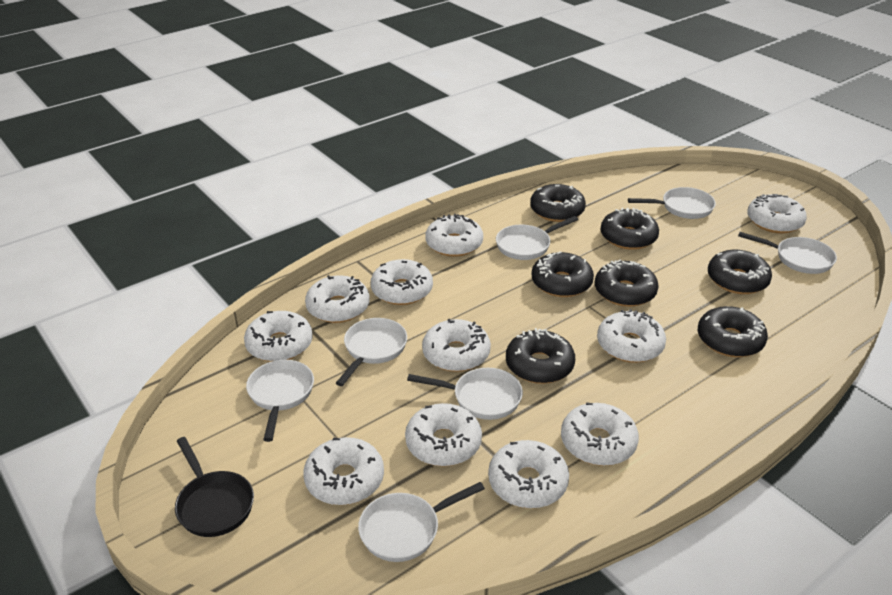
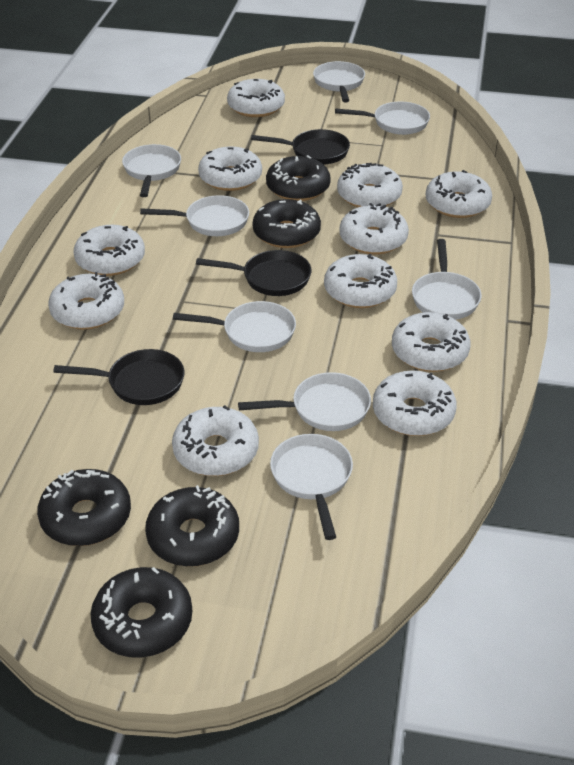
black donut: [506,328,575,384] [530,184,586,222] [532,251,594,297] [595,260,659,307] [601,208,659,250] [698,306,768,357] [708,250,772,294] = 7 -> [37,469,131,546] [91,567,192,658] [145,485,239,567] [253,199,321,248] [266,155,331,201] = 5
black pan: [175,437,254,537] = 1 -> [53,349,184,405] [196,250,311,296] [251,129,350,165] = 3
white pan: [246,360,314,442] [336,318,407,386] [358,482,485,562] [407,368,523,420] [496,216,578,260] [628,187,716,219] [738,232,837,274] = 7 -> [122,144,181,197] [140,195,249,236] [173,301,296,352] [238,372,371,431] [270,434,353,540] [313,61,365,103] [335,101,430,135] [412,239,482,320] = 8

